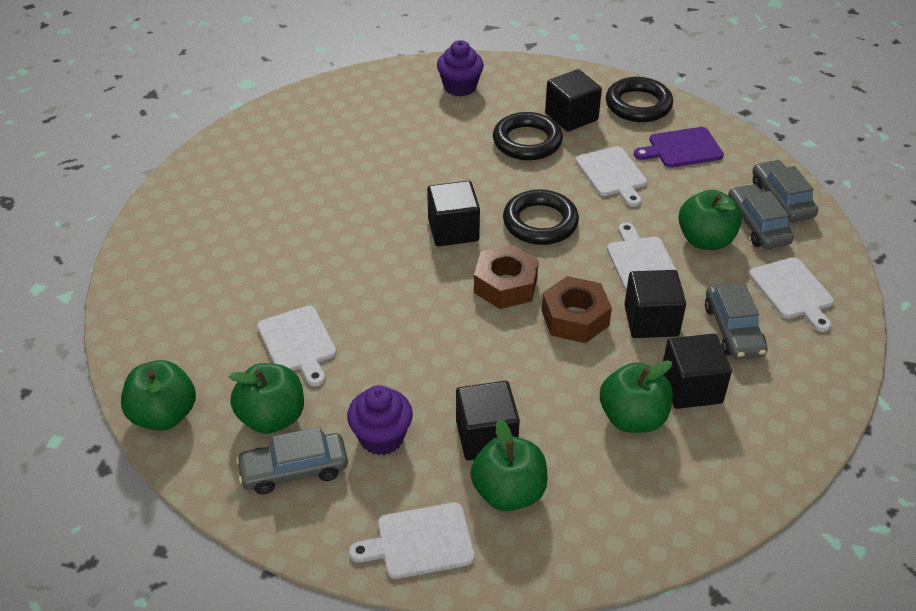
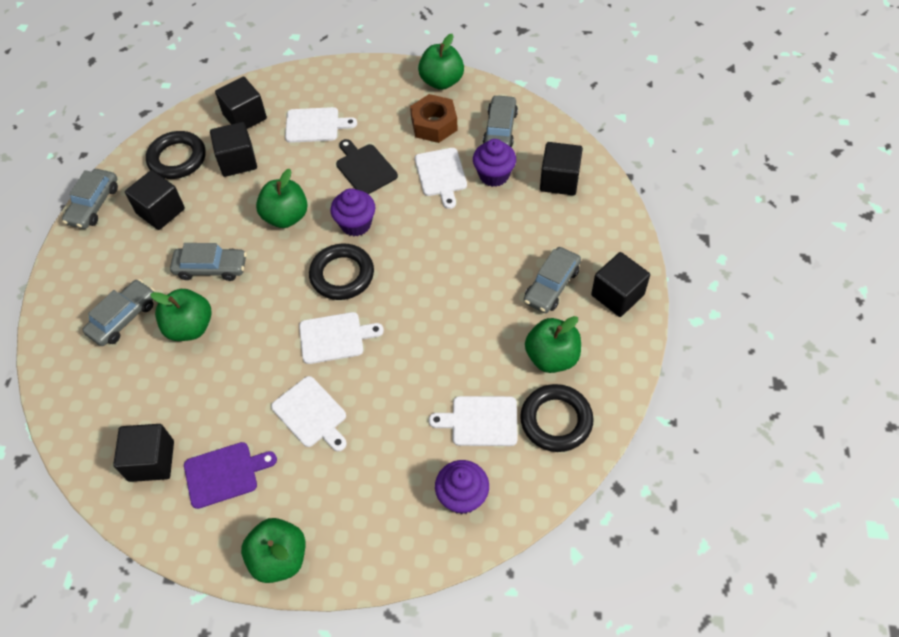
black cube: [427,181,480,246] [456,381,520,460] [545,69,602,132] [624,270,686,338] [663,334,732,409] = 5 -> [113,424,174,482] [125,170,185,230] [210,122,257,177] [215,76,267,129] [540,142,583,195] [591,252,650,317] = 6
black cutting board: none = 0 -> [336,139,398,194] = 1
brown nut: [474,244,539,309] [541,276,612,343] = 2 -> [410,94,458,143] = 1
grey car: [236,427,348,495] [705,283,767,360] [728,184,794,249] [752,160,818,222] = 4 -> [62,169,118,229] [82,279,155,346] [170,243,247,281] [483,95,518,147] [524,247,581,313] = 5
purple cupcake: [347,385,413,455] [437,40,484,97] = 2 -> [330,188,375,236] [435,460,489,514] [473,139,516,187] = 3

